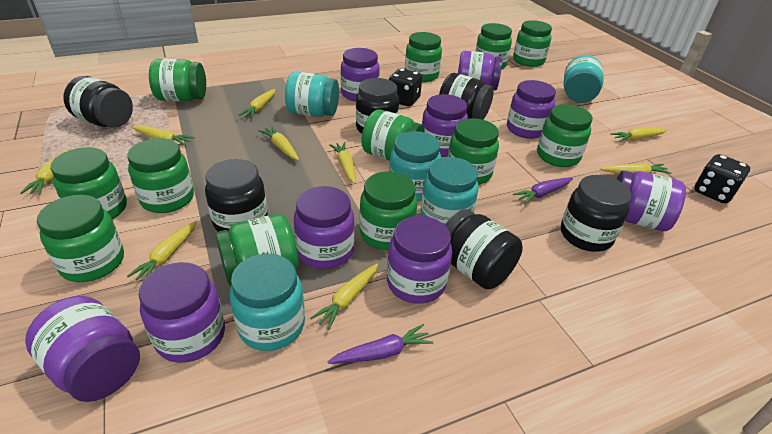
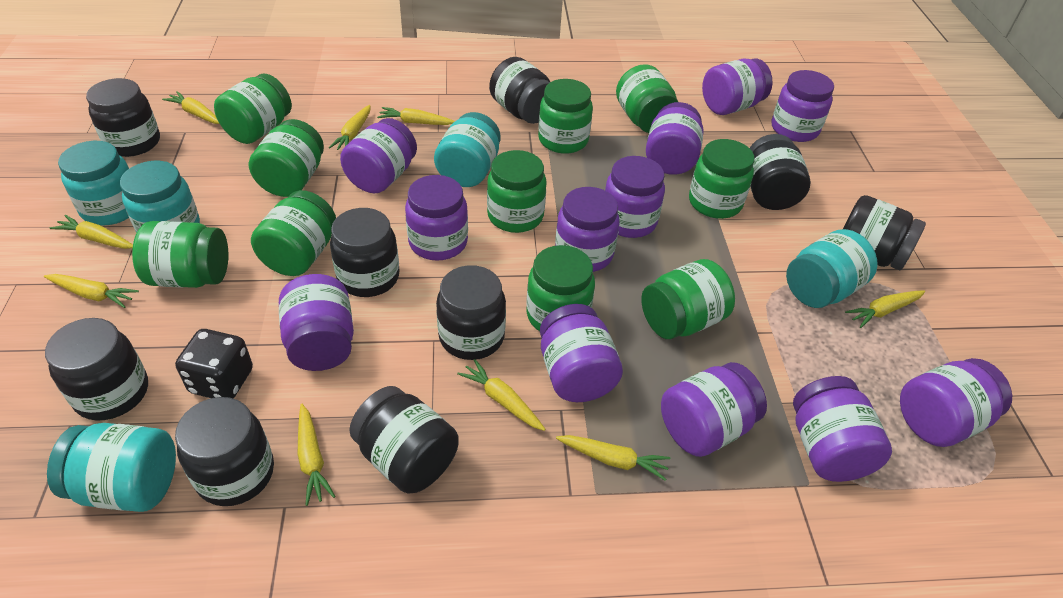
black dice: [389,68,422,106] [694,154,750,204] = 2 -> [175,329,253,399] = 1
black jar: [63,76,133,128] [205,159,268,232] [356,78,399,133] [439,73,494,120] [445,209,523,289] [561,175,631,252] = 6 -> [45,318,148,421] [86,78,160,157] [175,397,274,506] [330,208,400,297] [349,386,459,493] [436,265,506,360] [489,57,550,124] [750,134,811,210] [843,195,926,270] = 9
green jar: [37,195,124,282] [50,147,127,219] [127,138,194,213] [149,59,206,101] [215,214,298,286] [359,172,417,250] [362,110,424,161] [405,32,442,82] [448,118,499,185] [475,23,512,69] [513,20,552,67] [537,104,593,167] = 12 -> [132,221,228,288] [214,74,292,144] [249,119,324,197] [251,190,336,276] [487,150,547,233] [526,245,595,331] [538,79,593,154] [616,64,678,133] [641,259,735,339] [689,139,755,219] = 10
purple carrot: [328,324,433,364] [513,178,573,204] = 2 -> none = 0
purple jar: [25,296,140,402] [139,262,225,363] [294,186,355,269] [341,48,380,102] [387,216,452,304] [422,94,468,157] [458,51,502,90] [507,80,556,139] [616,170,686,231] = 9 -> [279,274,354,371] [340,118,417,193] [405,175,468,261] [540,304,623,402] [555,187,620,272] [605,156,665,238] [646,102,703,175] [661,362,767,457] [702,59,773,115] [772,70,834,142] [793,376,892,482] [900,358,1012,447] = 12

